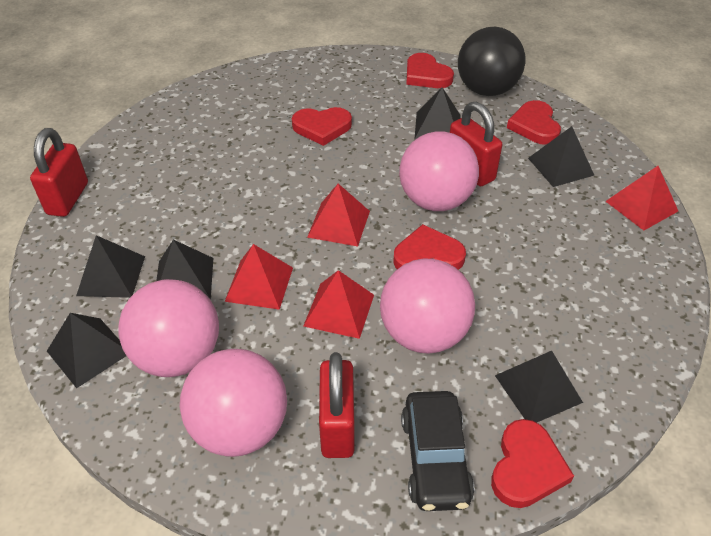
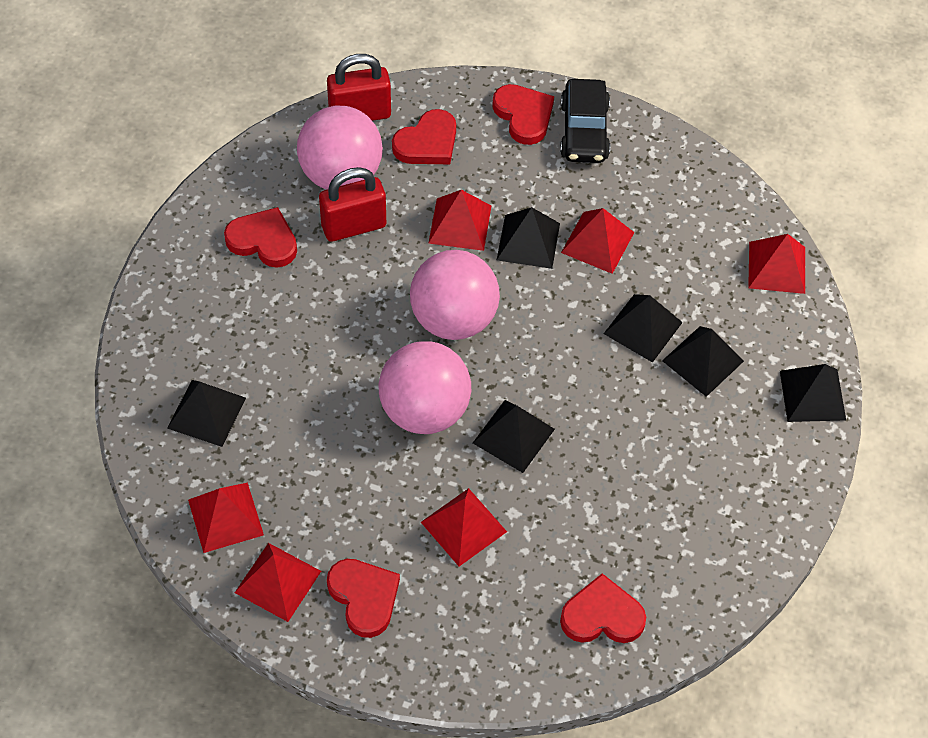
black ball: [458,27,525,96] = 1 -> none = 0
pink ball: [118,279,219,377] [180,349,287,457] [380,259,475,354] [399,131,479,211] = 4 -> [297,106,383,190] [378,341,471,434] [410,250,500,340] = 3
red padlock: [30,128,88,217] [319,352,354,458] [450,102,502,186] = 3 -> [319,167,386,242] [327,54,391,121] = 2
red pyramid: [224,244,293,310] [304,270,374,339] [307,184,370,247] [605,166,678,231] = 4 -> [188,483,264,553] [235,543,321,622] [421,488,507,566] [428,190,491,251] [561,208,634,274] [748,234,805,294] = 6

